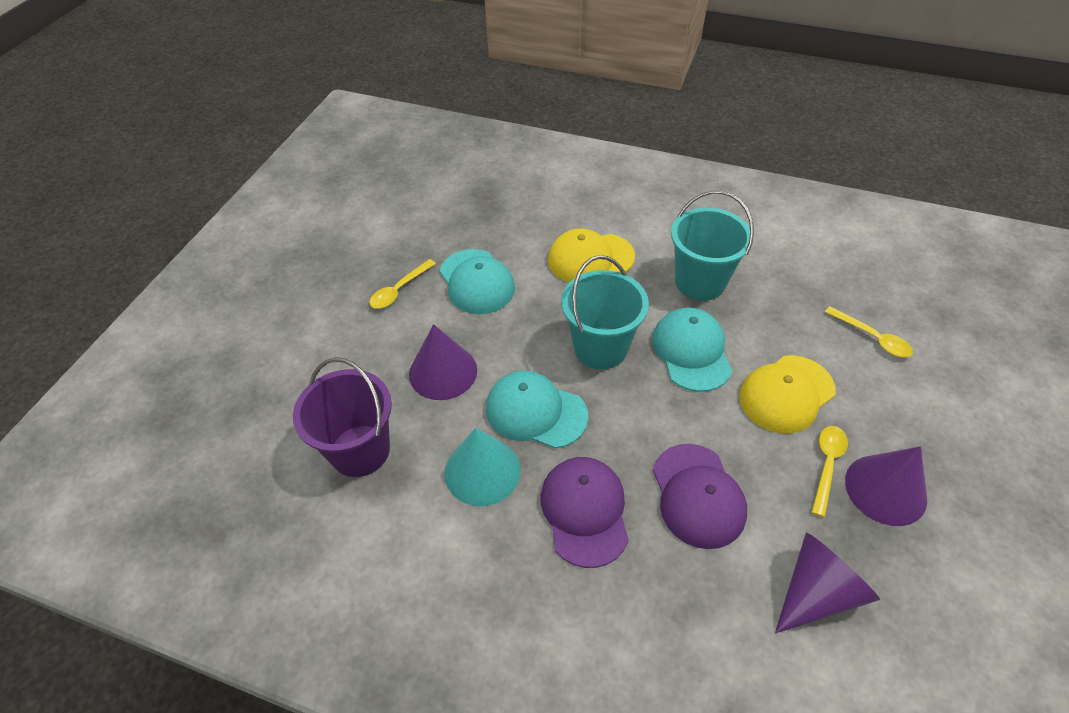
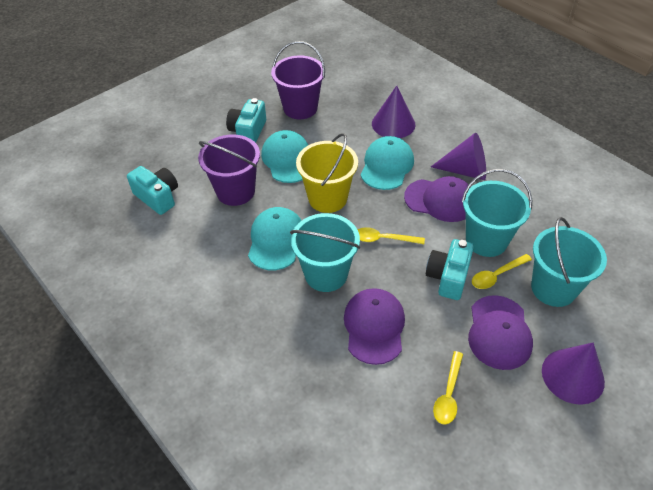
purple bucket: [293,357,392,477] = 1 -> [198,135,260,206] [271,41,325,119] = 2
purple cap: [541,457,629,568] [653,444,747,549] = 2 -> [344,288,405,365] [404,176,469,222] [468,295,533,370] = 3
turquoise bucket: [561,255,649,369] [671,191,754,301] = 2 -> [290,213,360,292] [462,169,532,257] [531,217,607,307] = 3
turquoise camera: none = 0 -> [127,166,178,215] [226,98,266,143] [426,239,474,300] = 3
turquoise cone: [445,428,520,506] = 1 -> none = 0
yellow bucket: none = 0 -> [296,133,358,213] = 1
yellow cap: [548,228,635,282] [739,355,836,434] = 2 -> none = 0

